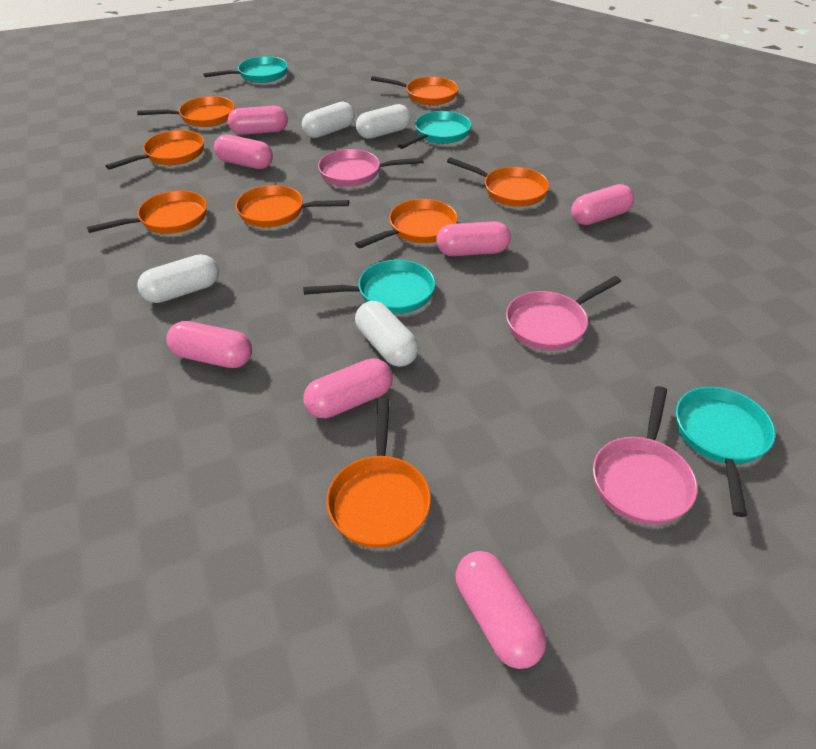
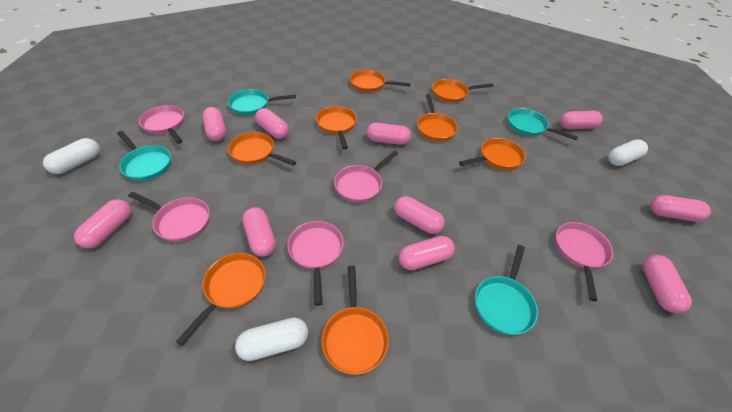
pink capsule: [166,321,252,368] [214,134,273,169] [228,106,288,135] [303,358,393,418] [436,221,511,256] [455,551,546,669] [571,184,634,225] = 7 -> [74,199,131,248] [202,107,226,141] [242,207,276,257] [255,108,289,139] [367,123,411,145] [394,196,445,234] [399,236,455,270] [560,111,603,129] [642,255,692,313] [650,195,711,222] = 10
pink pan: [318,149,424,187] [506,276,621,351] [593,386,698,525] = 3 -> [128,192,210,242] [139,105,184,144] [287,221,344,306] [334,151,398,203] [555,222,613,301] = 5
white capsule: [137,254,219,303] [302,102,355,138] [355,301,419,367] [356,104,411,139] = 4 -> [43,138,100,174] [235,318,308,361] [608,139,648,166] = 3

